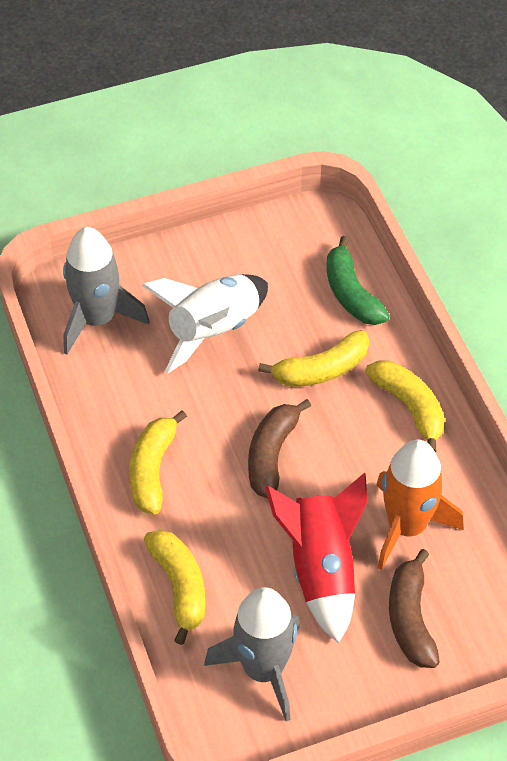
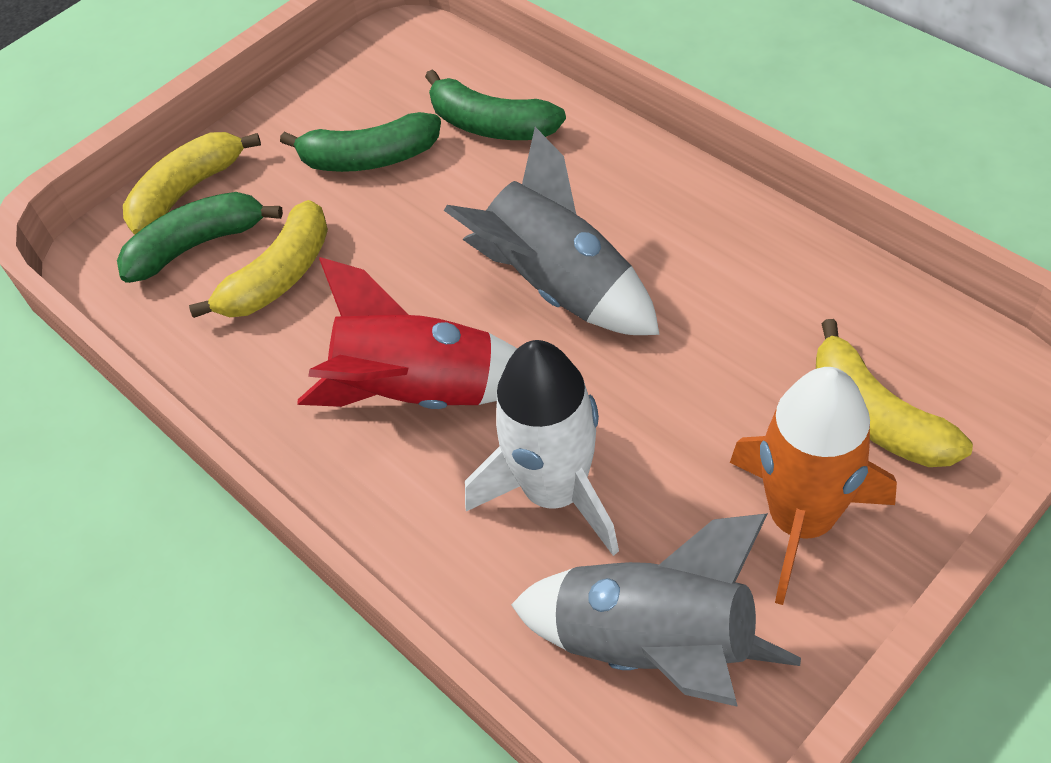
brown banana: [248,399,311,498] [389,549,440,668] = 2 -> none = 0
green banana: [327,236,390,325] = 1 -> [117,192,283,283] [280,112,441,172] [425,69,566,140] = 3
yellow banana: [129,410,187,515] [144,530,205,645] [258,330,369,387] [365,360,445,452] = 4 -> [123,132,261,235] [189,200,328,318] [816,319,973,467] = 3

